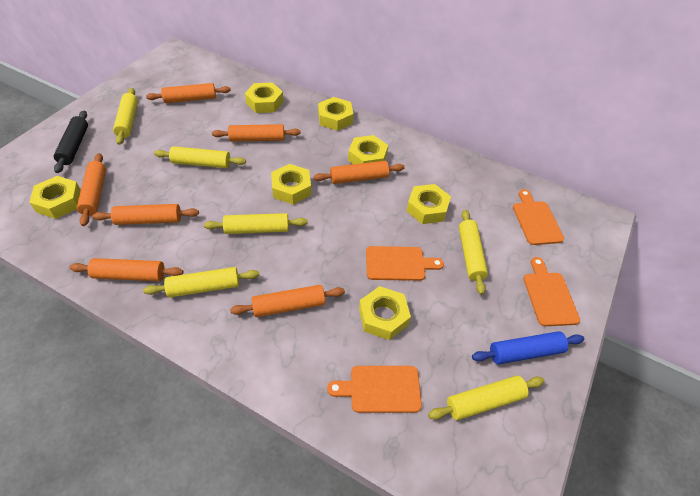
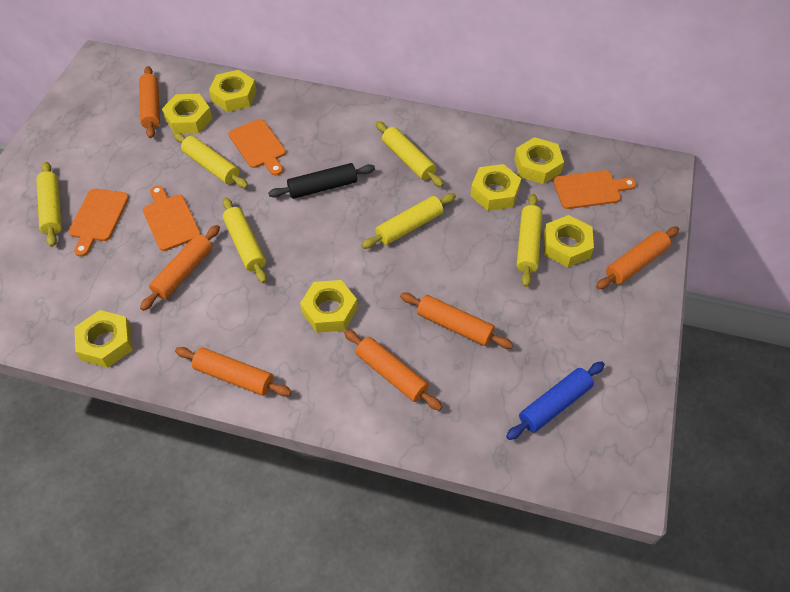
orange rolling pin: [69,258,184,281] [77,153,106,226] [93,204,199,225] [146,83,231,103] [212,124,301,142] [230,285,345,317] [314,161,405,184] = 7 -> [139,66,160,138] [140,225,220,311] [175,347,292,396] [344,329,442,411] [400,292,513,349] [596,226,679,289] = 6

